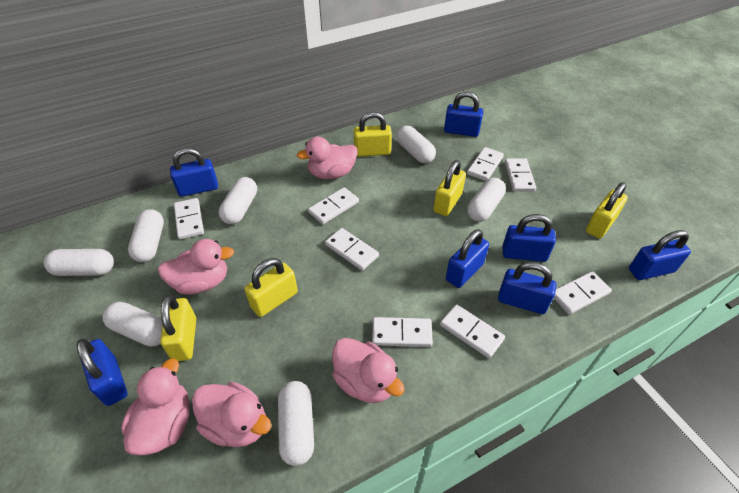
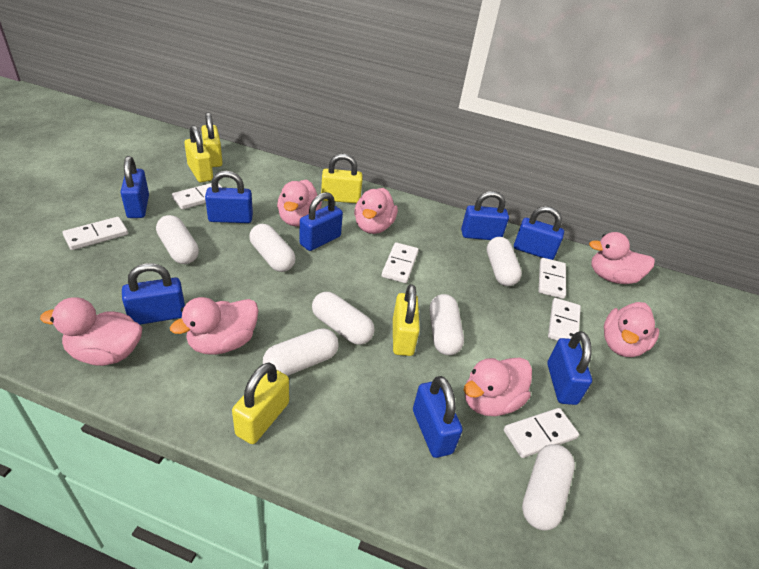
blue padlock: [76,339,128,406] [170,148,218,197] [444,92,483,137] [446,229,489,288] [498,262,556,314] [502,214,556,262] [629,230,691,280] = 7 -> [120,156,149,218] [122,263,185,325] [205,171,253,223] [299,192,343,251] [413,376,463,458] [461,191,509,240] [514,206,564,260] [547,331,592,405] = 8
pink duck: [121,358,190,455] [158,239,234,295] [192,382,272,447] [297,137,358,179] [332,338,405,403] = 5 -> [40,297,142,366] [170,297,259,355] [277,180,322,226] [354,188,398,234] [464,357,532,416] [589,232,655,284] [604,302,659,357] = 7
white domino: [174,198,204,239] [308,187,359,224] [325,228,379,271] [372,317,433,347] [440,304,505,358] [467,147,504,181] [505,158,536,192] [553,271,612,314] = 8 -> [63,217,128,250] [172,183,223,209] [382,242,419,283] [504,408,579,458] [538,258,566,299] [548,298,581,341] = 6

